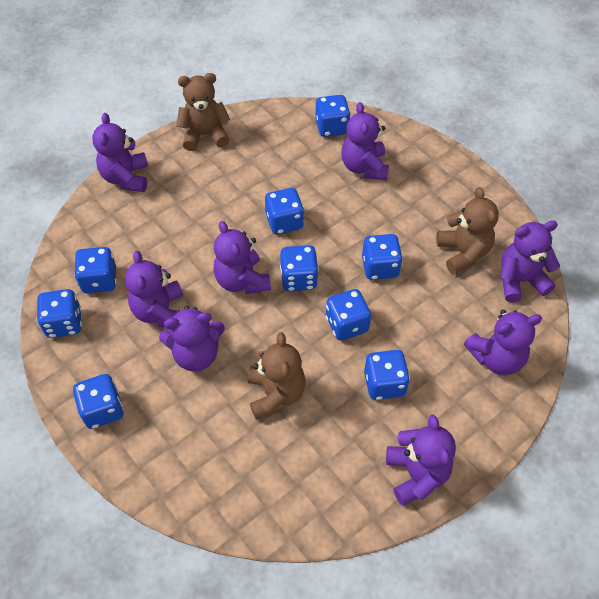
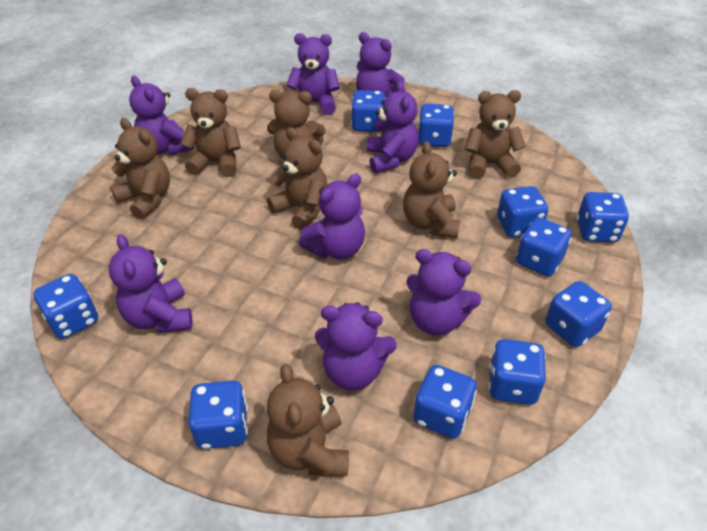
blue dice: [37,289,82,338] [73,374,124,429] [74,247,117,293] [265,188,304,234] [280,245,319,291] [315,95,351,137] [326,289,371,341] [362,234,403,280] [364,350,410,400] = 9 -> [33,274,98,339] [188,381,248,449] [351,90,386,132] [413,365,477,439] [418,104,454,147] [489,339,546,405] [497,186,548,238] [516,218,571,276] [545,281,612,347] [577,192,629,242] = 10
brown teddy bear: [176,73,230,151] [248,332,306,420] [436,187,499,274] = 3 -> [111,118,170,219] [180,88,241,177] [267,90,326,159] [267,127,328,230] [267,364,349,476] [403,141,460,238] [465,90,526,179] = 7

